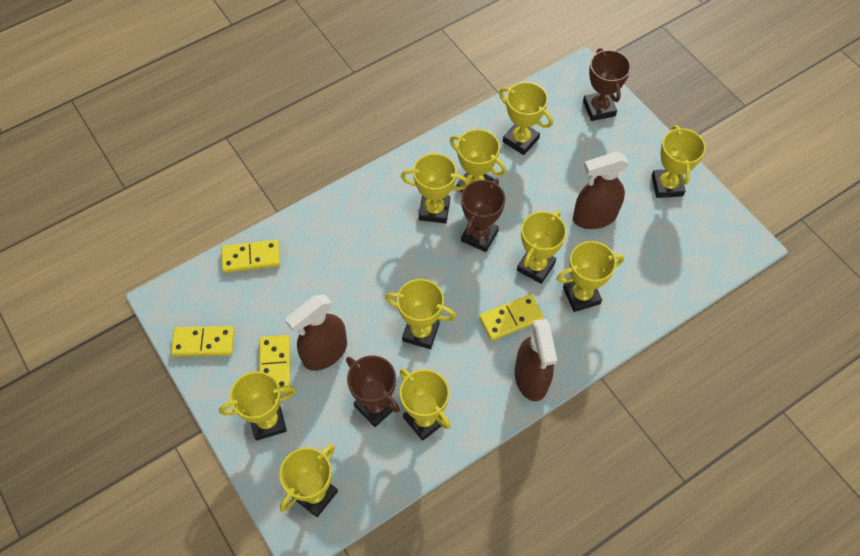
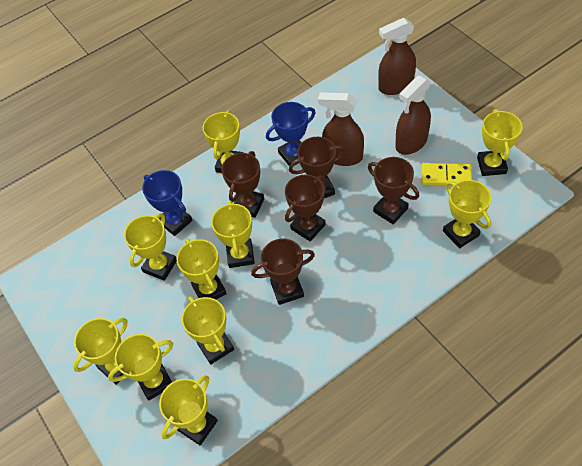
blue trophy: none = 0 -> [142,170,192,236] [266,102,316,166] = 2
brown trophy: [346,356,400,427] [461,179,506,252] [583,48,631,121] = 3 -> [221,151,264,218] [251,239,315,305] [285,174,326,242] [289,137,345,198] [368,157,419,224] = 5
yellow domino: [171,326,234,356] [221,240,280,273] [259,335,290,394] [479,294,544,341] = 4 -> [421,163,472,186] = 1

